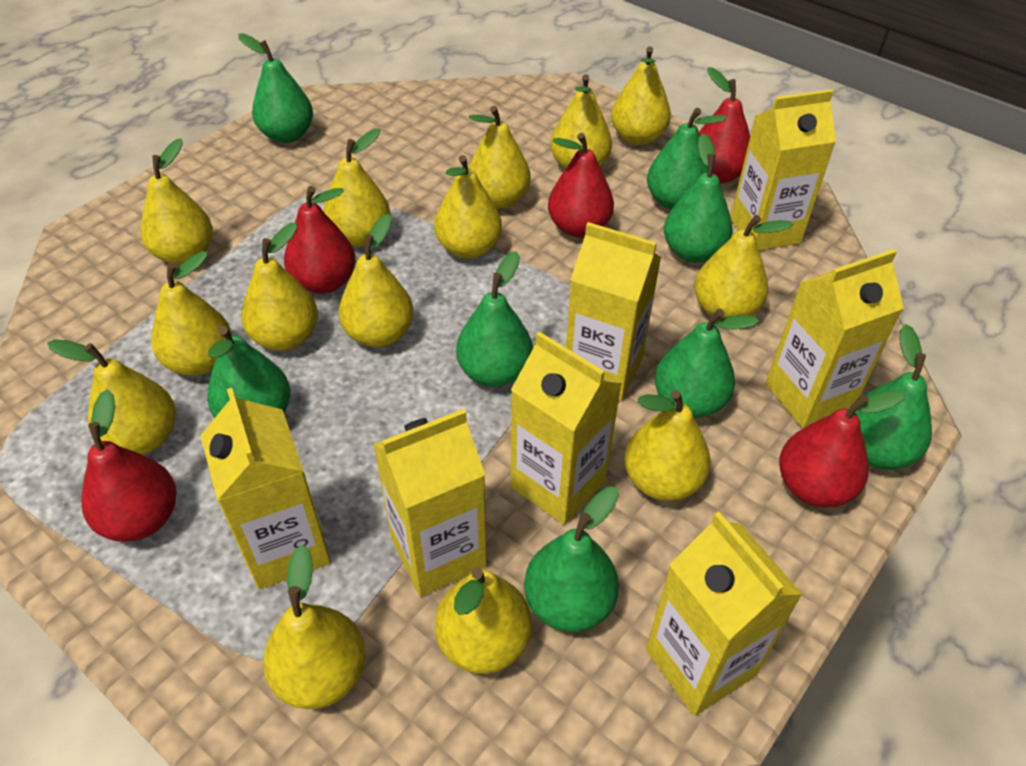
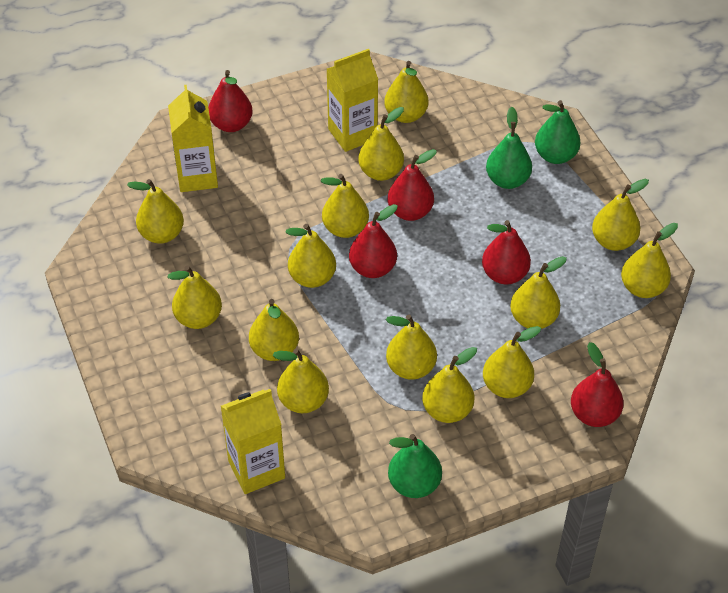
green pear: [207,326,291,418] [238,33,313,143] [456,251,533,387] [524,487,619,632] [647,108,727,210] [655,309,759,418] [664,133,733,262] [849,324,932,469] = 8 -> [388,434,442,498] [486,107,532,189] [535,100,580,164] = 3
yellow carton: [200,388,331,589] [373,409,487,597] [511,332,622,525] [566,222,661,401] [646,512,803,716] [730,89,836,251] [765,249,904,428] = 7 -> [168,85,218,192] [221,389,285,494] [327,49,378,152] = 3

